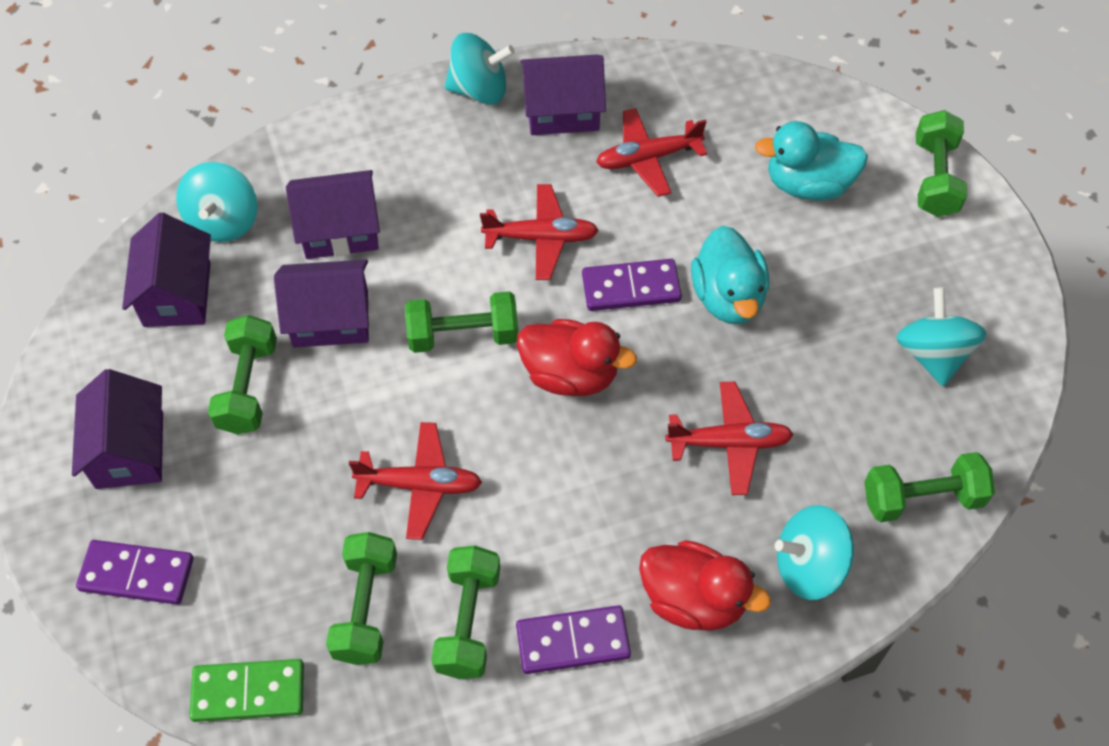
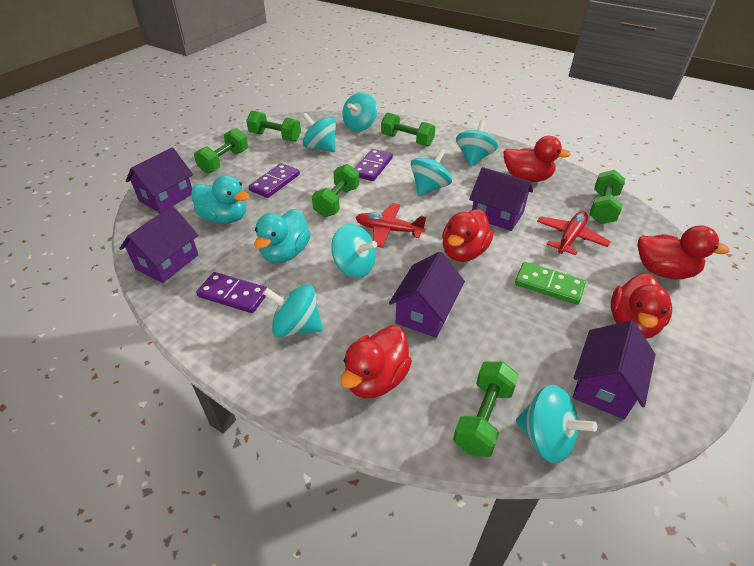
red duck: [517,319,637,396] [639,540,771,631] = 2 -> [341,326,412,398] [442,209,493,262] [503,136,571,182] [611,273,672,338] [637,225,730,279] = 5
red plane: [349,422,482,540] [480,184,599,280] [596,108,707,197] [665,382,794,495] = 4 -> [356,203,426,248] [537,211,611,255] = 2
turquoise spinning top: [176,162,258,242] [445,33,515,104] [775,505,854,600] [896,287,987,386] = 4 -> [263,284,323,337] [303,113,336,152] [331,224,377,278] [342,92,377,132] [411,148,452,196] [456,120,498,167] [516,385,597,463] = 7

